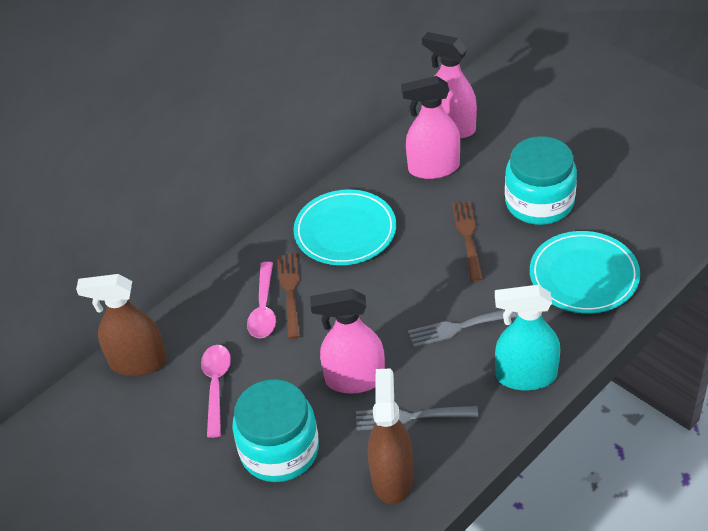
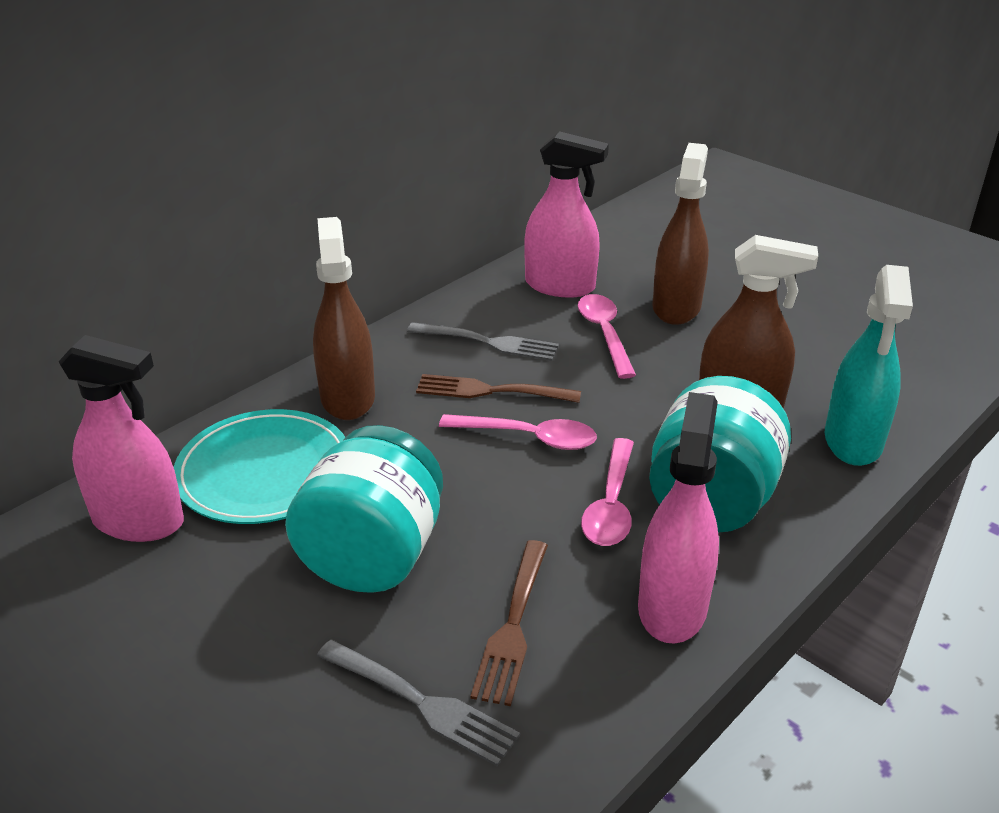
brown spray bottle: [76,274,167,376] [368,369,413,504] = 2 -> [313,217,375,420] [652,143,709,325] [699,235,818,409] = 3
pink spoon: [201,345,231,438] [247,262,276,338] = 2 -> [439,414,597,450] [578,294,636,379] [581,438,634,546] = 3
turquoise plate: [293,189,396,265] [530,231,640,314] = 2 -> [174,409,345,524] = 1

